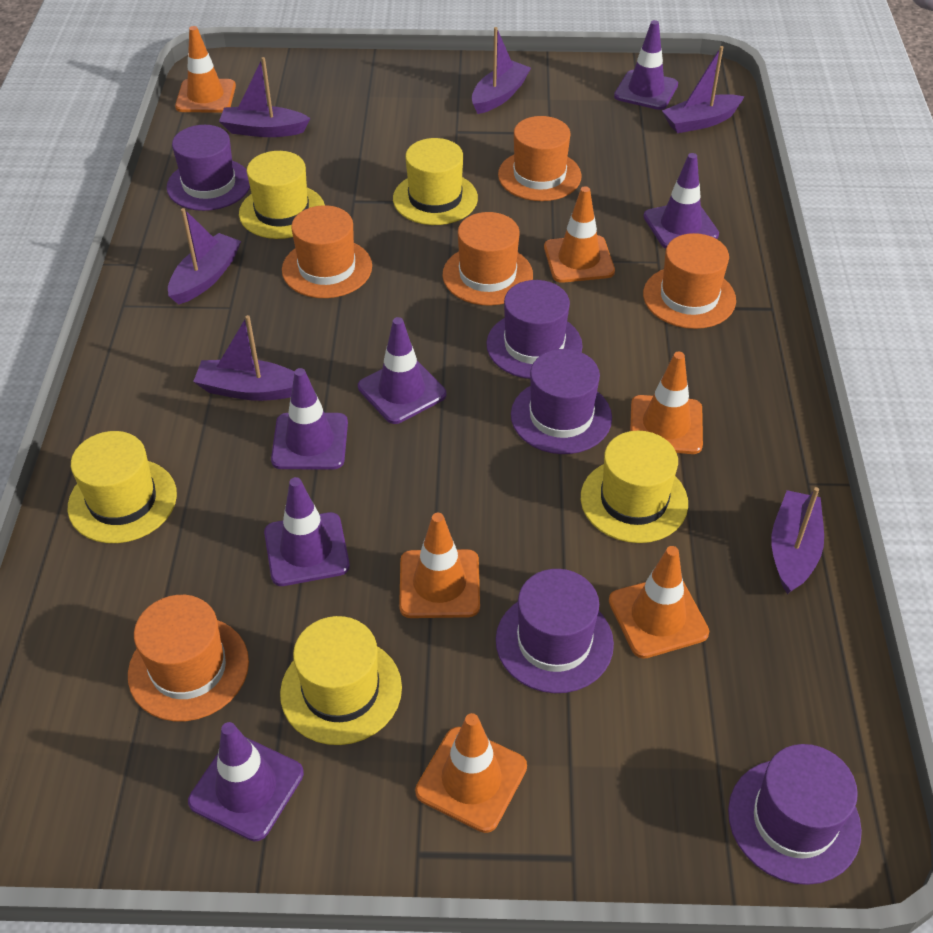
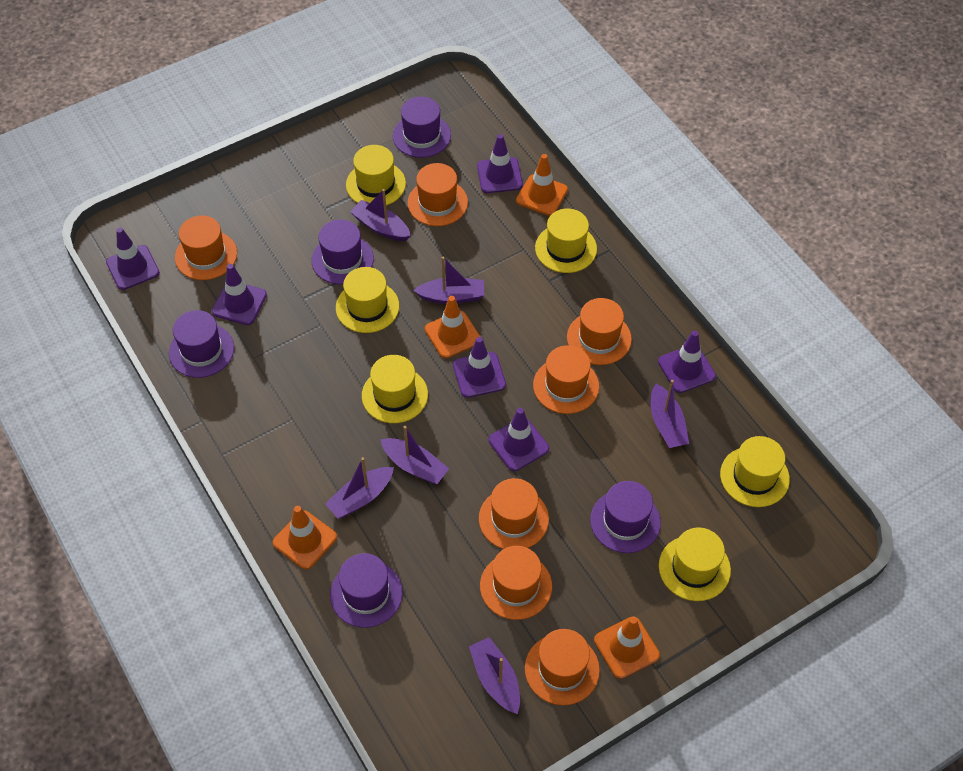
orange hat: [128,595,249,721] [282,205,372,298] [443,212,533,305] [498,116,582,201] [643,233,736,329] = 5 -> [175,215,237,280] [408,163,468,226] [479,478,549,549] [480,546,552,620] [525,629,600,705] [533,345,599,414] [567,298,632,365] = 7
orange traffic cone: [175,26,236,113] [399,513,480,618] [415,713,527,833] [544,186,615,283] [609,546,709,659] [630,352,703,454] = 6 -> [273,506,337,570] [425,296,480,359] [516,154,568,216] [594,616,660,679] = 4
yellow hat: [68,431,177,543] [239,151,325,239] [280,616,402,745] [393,138,478,225] [581,431,688,543] = 5 -> [336,267,399,333] [346,145,406,206] [362,355,428,423] [535,209,597,273] [659,527,731,601] [720,436,790,507] = 6

